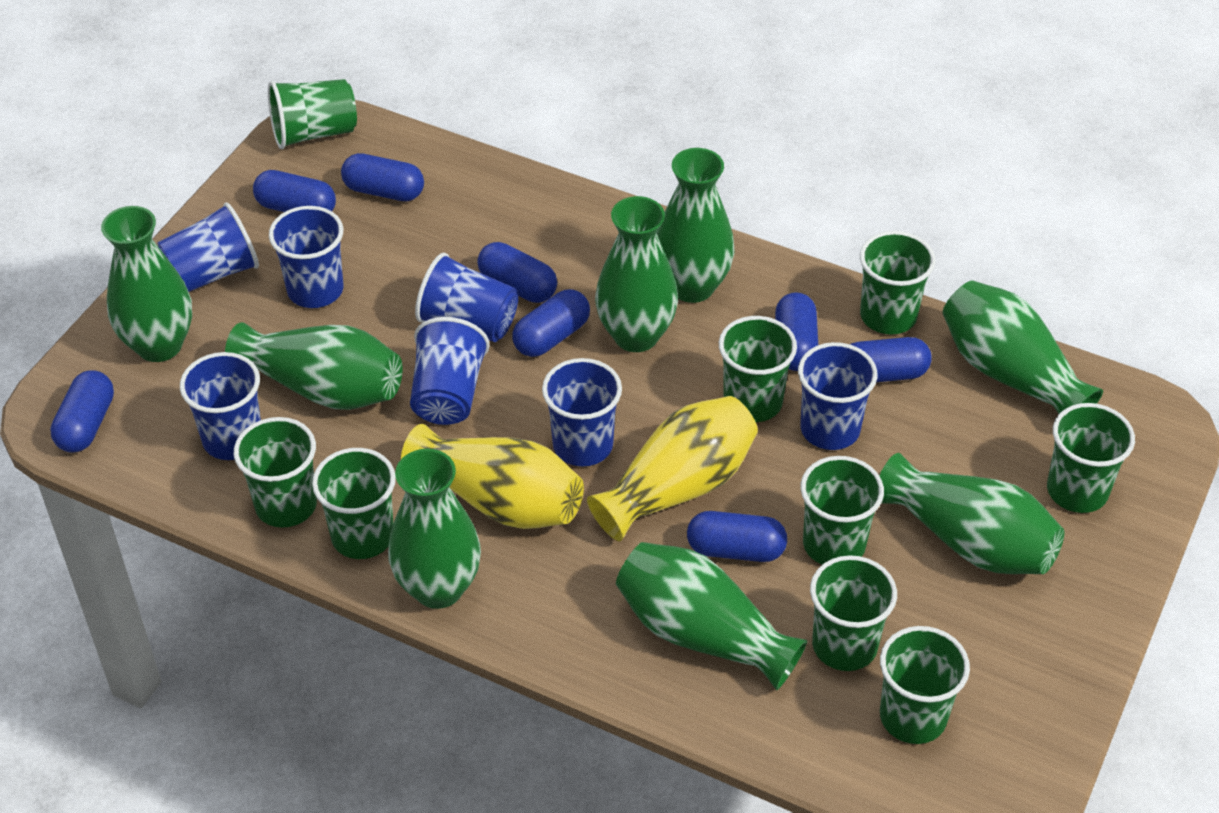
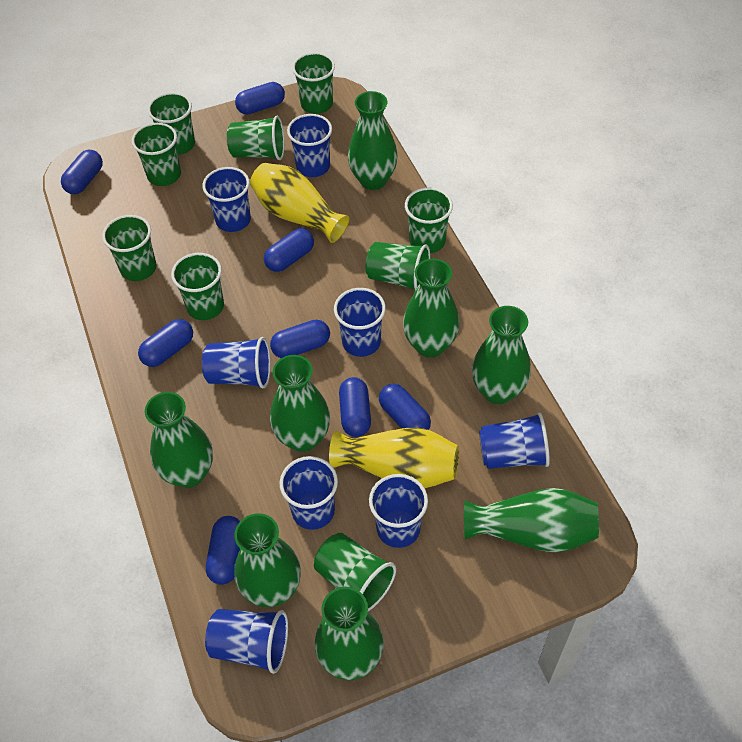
blue cup: [157,202,259,292] [180,352,261,460] [269,206,343,308] [410,317,489,425] [415,253,518,342] [542,358,622,466] [798,342,877,450] = 7 -> [202,167,251,232] [202,337,270,388] [205,609,288,674] [280,456,338,530] [287,114,332,177] [334,288,386,357] [369,474,428,548] [479,413,550,469] = 8

